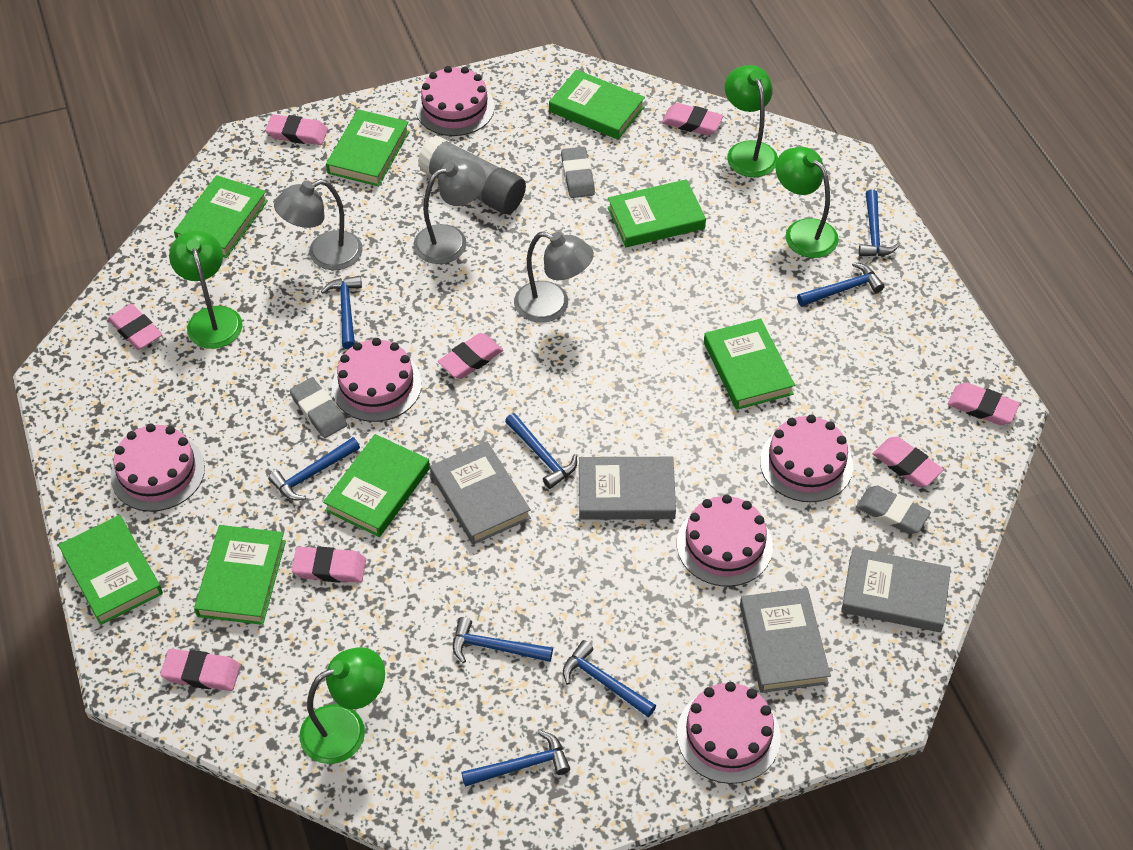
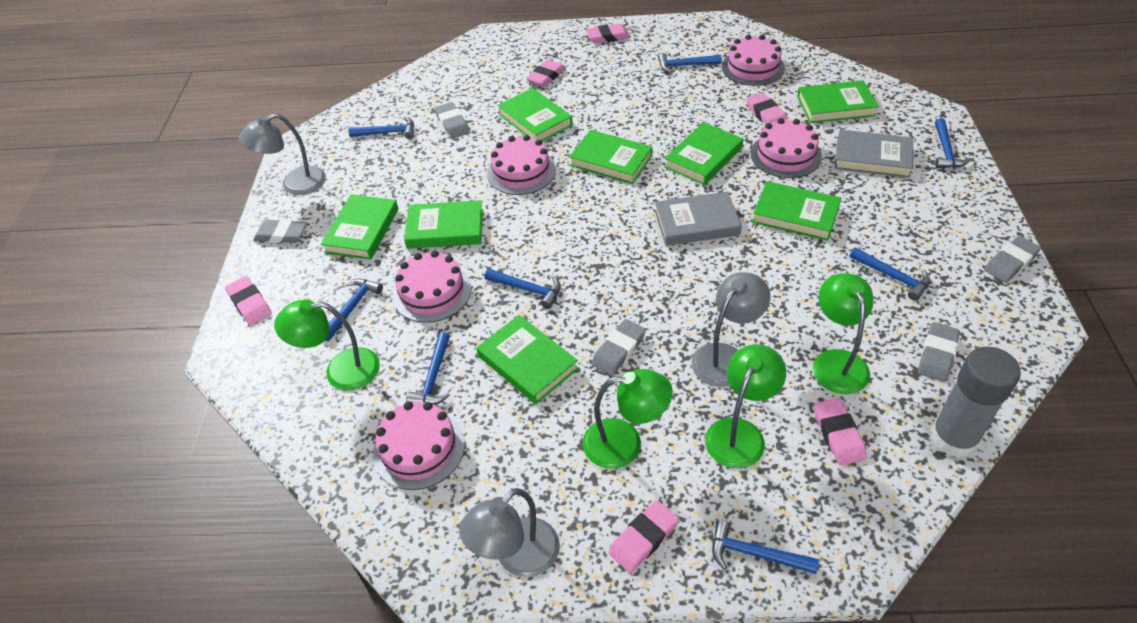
grey book: [430,441,531,545] [579,457,676,520] [740,588,831,693] [841,548,951,632] = 4 -> [655,192,742,246] [835,130,913,178] = 2
grey eraser: [290,377,347,438] [561,147,595,198] [856,486,931,534] = 3 -> [253,219,307,243] [434,102,470,139] [591,319,646,376] [918,322,960,382] [984,236,1041,283] = 5
pink cake: [110,423,205,512] [332,338,422,422] [416,66,495,136] [677,495,773,587] [677,682,781,784] [760,415,853,502] = 6 -> [373,402,465,490] [393,251,471,323] [487,135,556,195] [722,35,785,86] [751,118,822,178] = 5
pink eraser: [108,304,162,350] [160,649,241,691] [265,114,328,145] [292,547,366,583] [438,333,503,379] [662,103,723,135] [873,437,944,487] [948,382,1020,425] = 8 -> [225,276,272,325] [526,60,566,87] [586,23,630,44] [608,500,679,573] [746,93,787,125] [814,398,867,465] = 6

